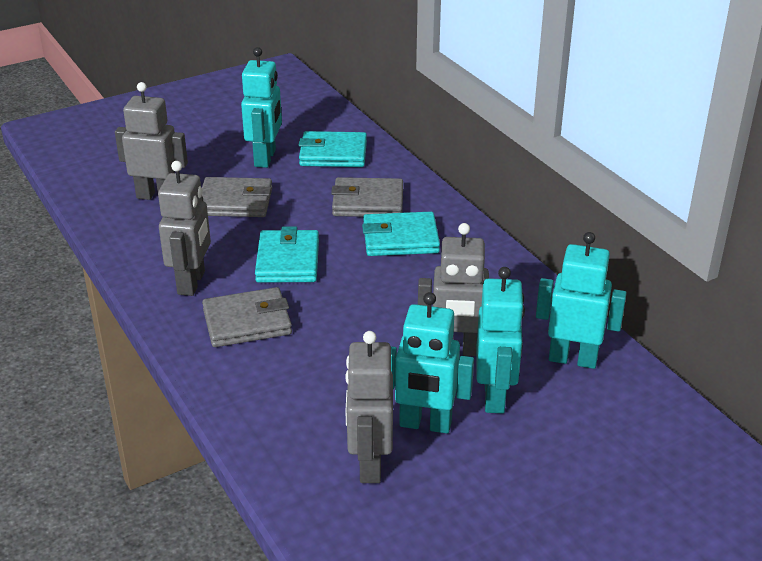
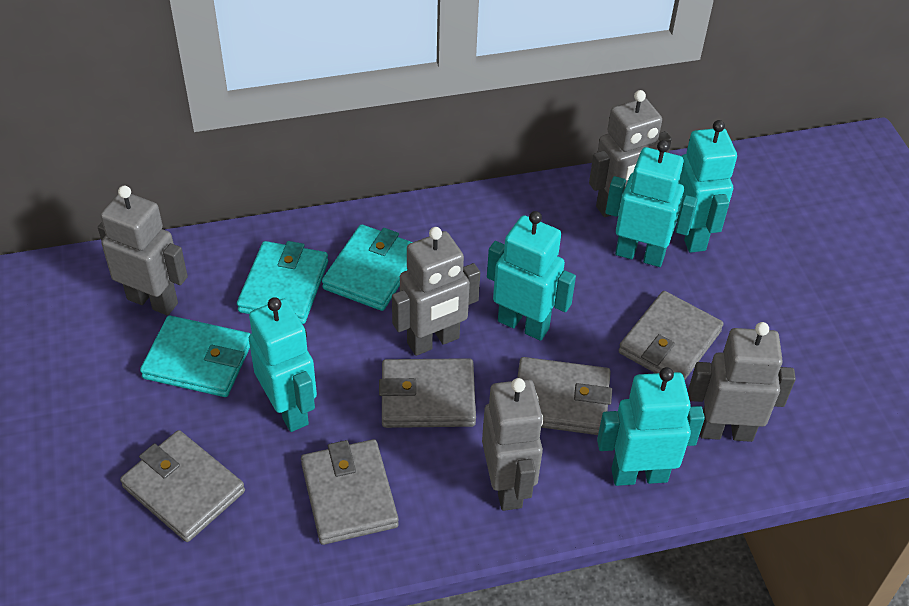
grey robot: [115,82,188,200] [158,161,211,296] [345,331,393,483] [418,223,489,356] = 4 -> [98,186,188,315] [392,227,480,356] [482,378,543,511] [589,90,672,217] [688,322,796,442] = 5
grey wallet: [202,177,272,217] [202,287,292,347] [331,177,403,217] = 3 -> [120,430,245,542] [301,439,399,545] [379,358,476,428] [517,357,612,435] [618,291,724,380] = 5
turquoise robot: [241,47,282,168] [391,292,474,434] [476,267,525,413] [536,232,627,369] = 4 -> [249,297,317,432] [487,211,576,341] [597,367,705,486] [605,140,698,267] [677,120,737,253] = 5

